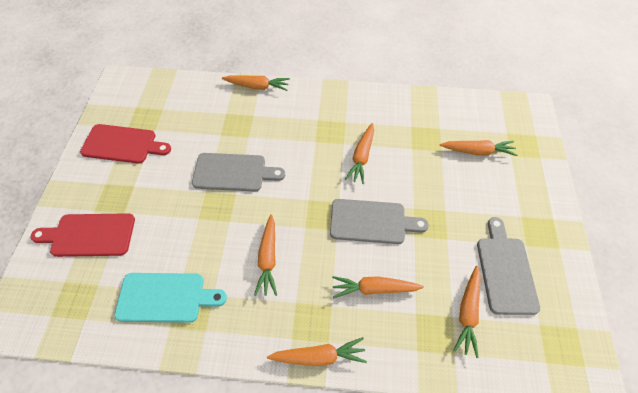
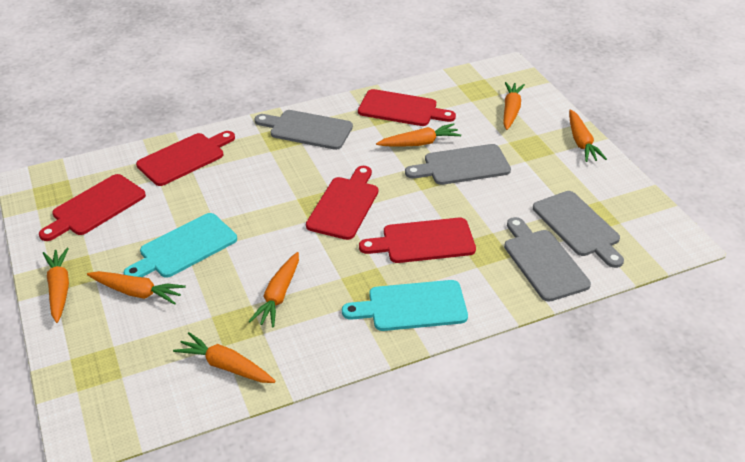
grey cutting board: [192,153,285,192] [330,199,429,244] [477,217,540,315] = 3 -> [254,110,353,150] [405,144,511,185] [504,217,591,302] [533,191,624,268] = 4
red cutting board: [30,213,135,257] [80,124,171,164] = 2 -> [39,174,146,241] [136,131,235,186] [306,166,378,240] [358,89,456,126] [359,218,476,263] = 5
turquoise cutting board: [115,273,227,323] = 1 -> [124,213,237,278] [342,280,468,331] = 2

